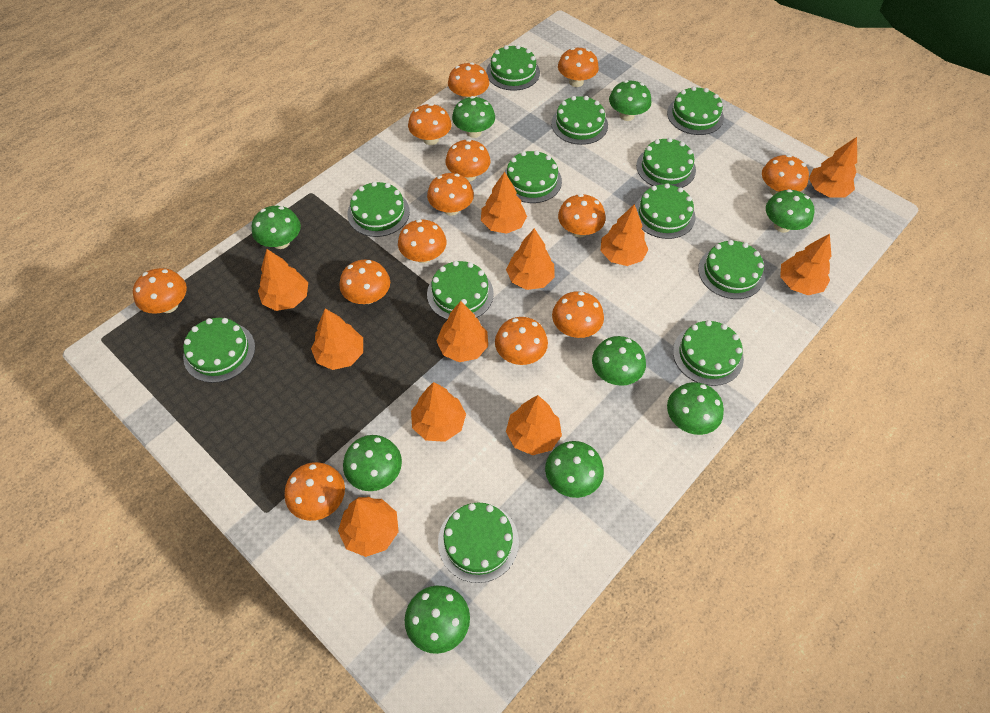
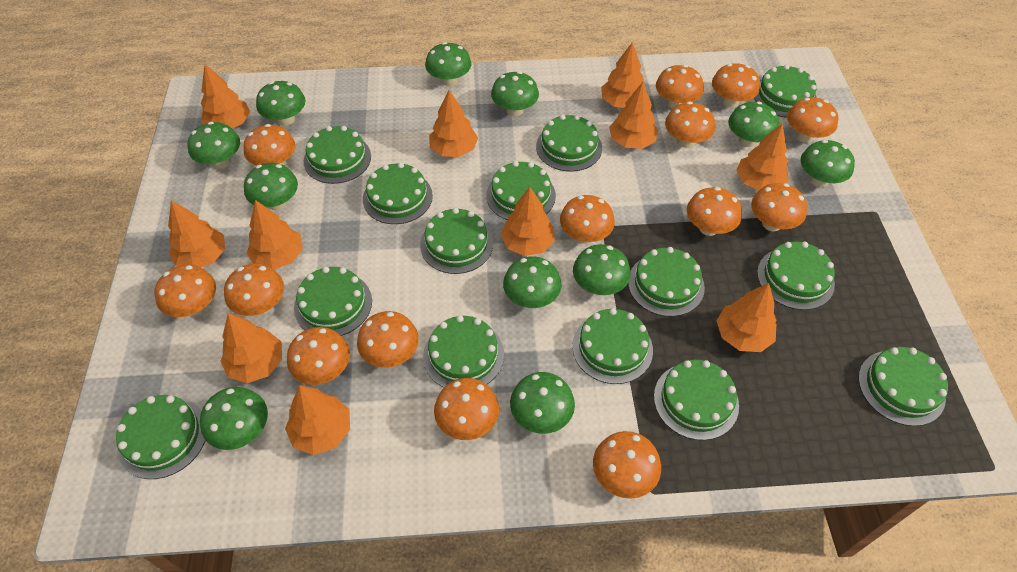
green cake: [183,318,255,383] [347,181,410,237] [427,261,494,320] [438,502,519,583] [486,45,540,91] [504,150,562,203] [551,96,608,145] [635,183,695,239] [636,138,696,188] [667,86,724,135] [673,320,744,386] [698,240,764,299] = 12 -> [116,395,206,479] [294,267,372,336] [304,126,371,184] [363,163,433,224] [420,208,493,274] [423,315,504,388] [486,161,556,220] [536,115,602,172] [572,308,653,384] [628,247,705,317] [654,360,739,440] [754,65,817,118] [757,242,835,310] [858,347,948,426] = 14
green mushroom: [252,206,301,249] [343,435,402,491] [405,585,470,654] [452,96,495,138] [545,441,604,498] [592,336,646,386] [609,80,651,121] [667,382,724,435] [766,189,815,233] = 9 -> [188,122,240,169] [200,387,268,450] [244,163,298,211] [256,81,306,126] [425,42,471,86] [491,71,539,116] [503,256,561,308] [510,372,575,434] [573,244,631,295] [728,102,779,147] [801,140,855,187] = 11
orange mushroom: [133,268,187,314] [285,462,345,521] [339,260,390,304] [398,219,447,263] [408,103,452,145] [427,173,474,216] [445,139,491,182] [448,62,489,100] [495,317,548,365] [552,291,604,338] [558,48,599,87] [558,194,606,238] [762,155,809,196] = 13 -> [154,265,216,317] [224,263,284,316] [243,124,295,166] [287,327,350,385] [357,311,419,368] [434,378,499,440] [560,195,615,244] [593,431,661,499] [656,65,704,109] [665,101,715,148] [687,187,742,236] [712,63,760,108] [751,183,807,231] [787,97,838,143] = 14

